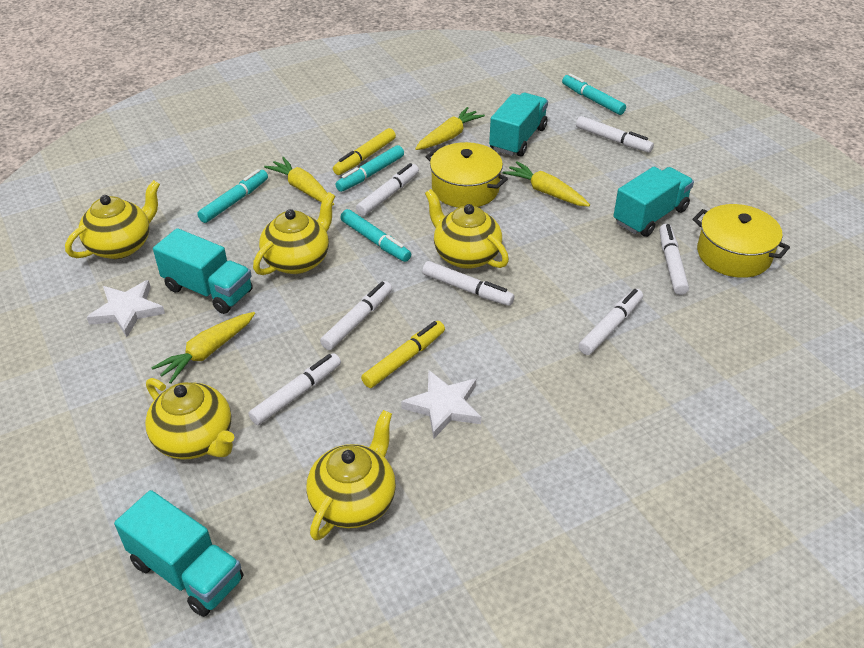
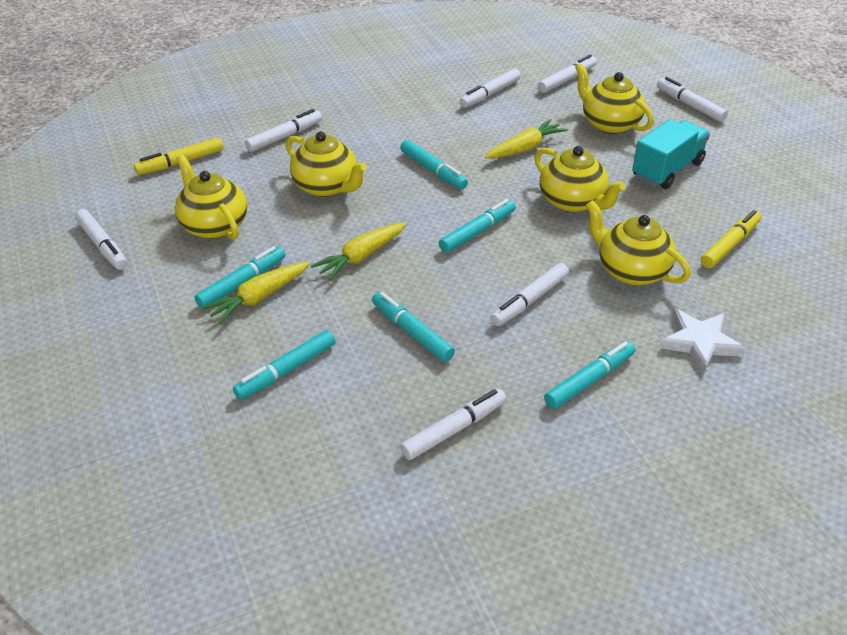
turquoise marker: [197,169,268,223] [335,145,404,192] [340,209,411,262] [562,74,626,115] = 4 -> [195,246,285,309] [233,330,336,400] [372,292,455,362] [400,140,468,189] [439,199,516,253] [544,341,636,409] = 6
turquoise truck: [114,490,243,617] [153,228,253,314] [489,93,548,156] [613,167,694,237] = 4 -> [632,119,710,189] = 1
white star: [87,280,165,337] [401,370,481,438] = 2 -> [659,309,746,374] = 1
yellow carrot: [151,312,255,384] [264,157,334,205] [415,107,485,150] [503,161,590,207] = 4 -> [202,262,310,324] [311,222,406,281] [485,119,568,158] = 3
yellow pot: [426,142,508,208] [693,204,790,278] = 2 -> none = 0

